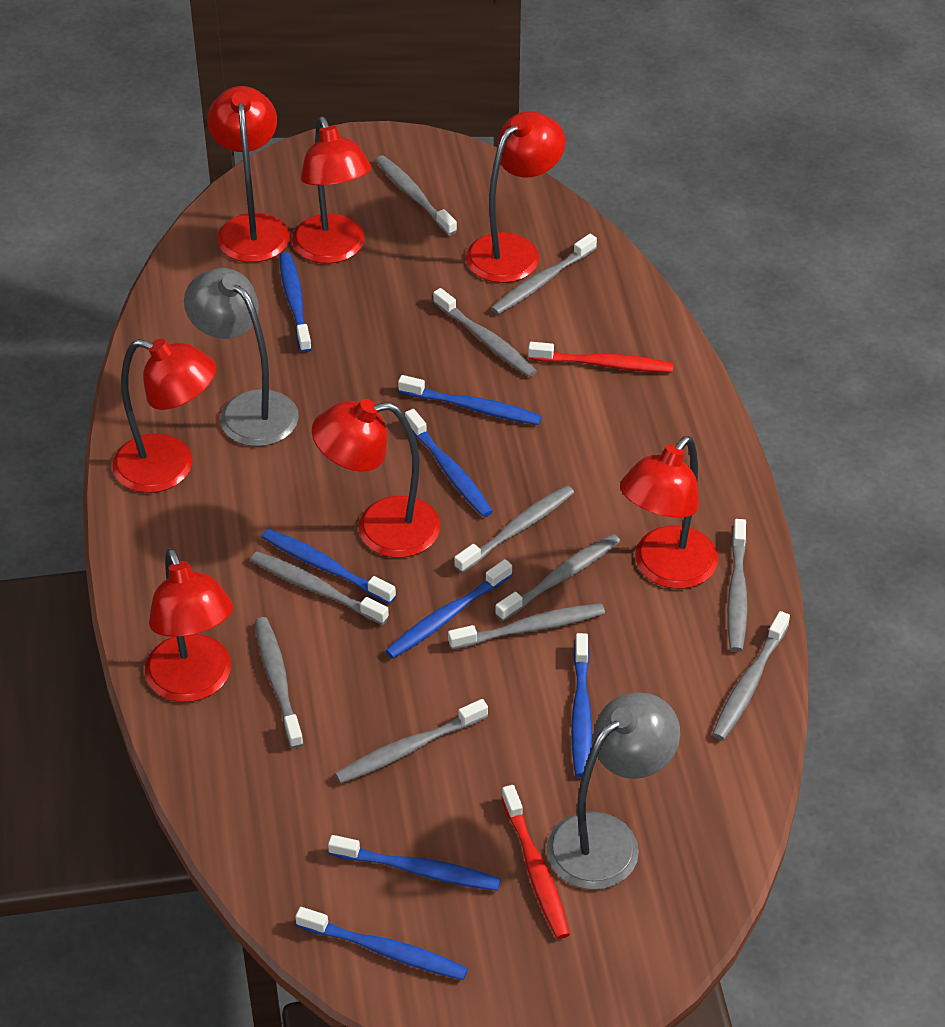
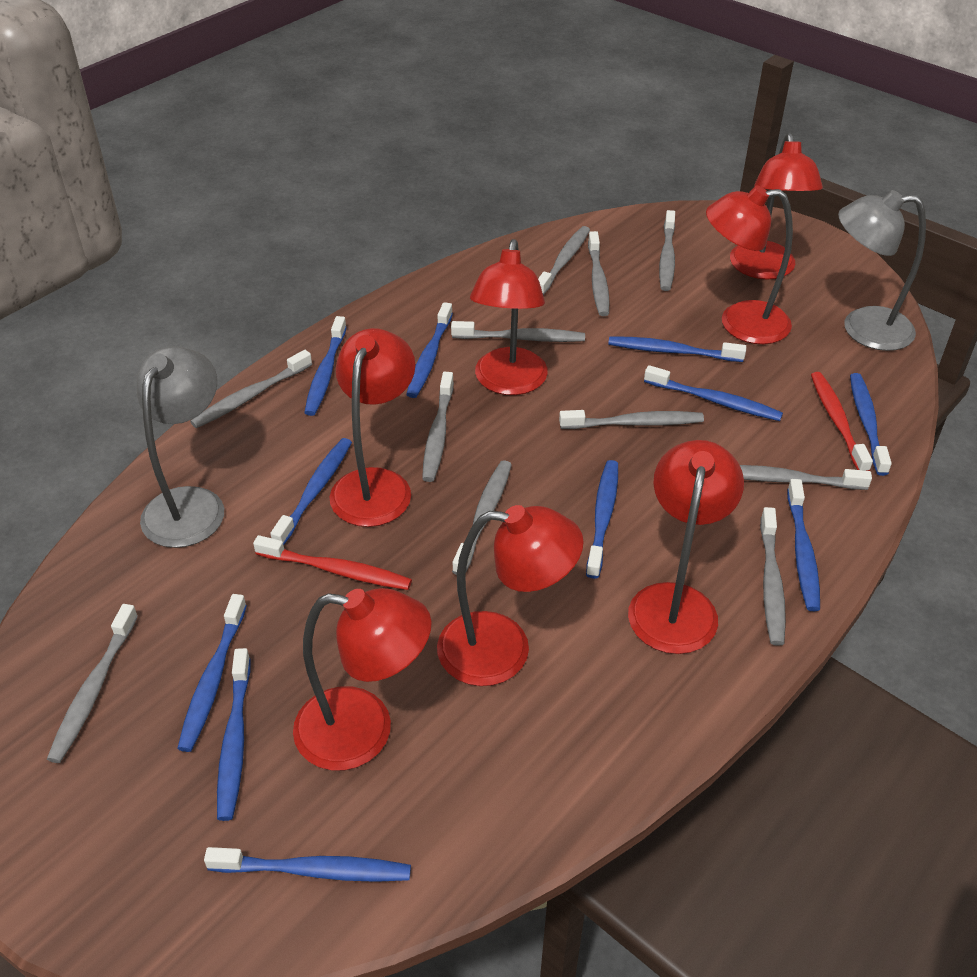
blue toothbrush: [262,529,396,604] [279,252,312,353] [295,907,468,980] [328,835,501,891] [385,559,512,659] [398,375,542,425] [405,409,493,517] [571,633,592,778] = 8 -> [177,594,247,752] [204,847,411,882] [217,648,251,821] [270,438,352,545] [304,316,347,416] [406,302,453,398] [586,460,618,579] [608,336,746,362] [644,365,783,421] [787,479,820,611] [850,373,892,476] = 11

